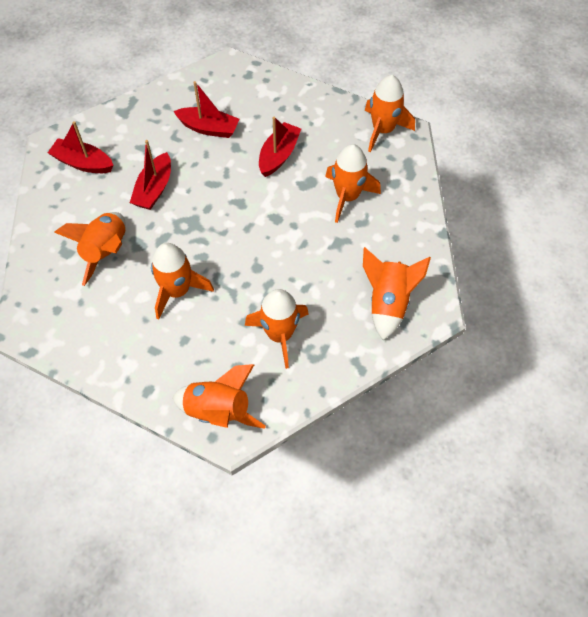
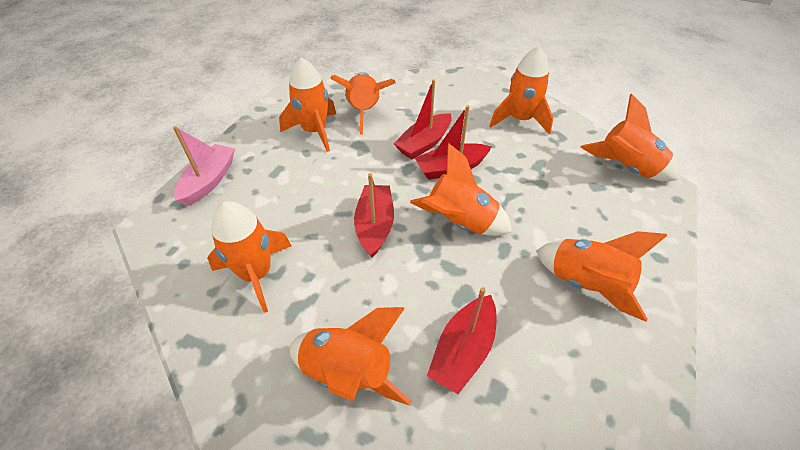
orange rocket: [54,212,126,286] [151,243,214,320] [173,364,266,429] [245,289,309,369] [325,144,381,223] [363,247,431,340] [365,75,415,152] = 7 -> [207,201,292,313] [279,57,336,152] [289,307,412,406] [330,72,396,135] [410,143,512,236] [489,46,553,135] [536,231,667,322] [581,94,679,181] = 8
pink boat: none = 0 -> [173,126,235,206] = 1

